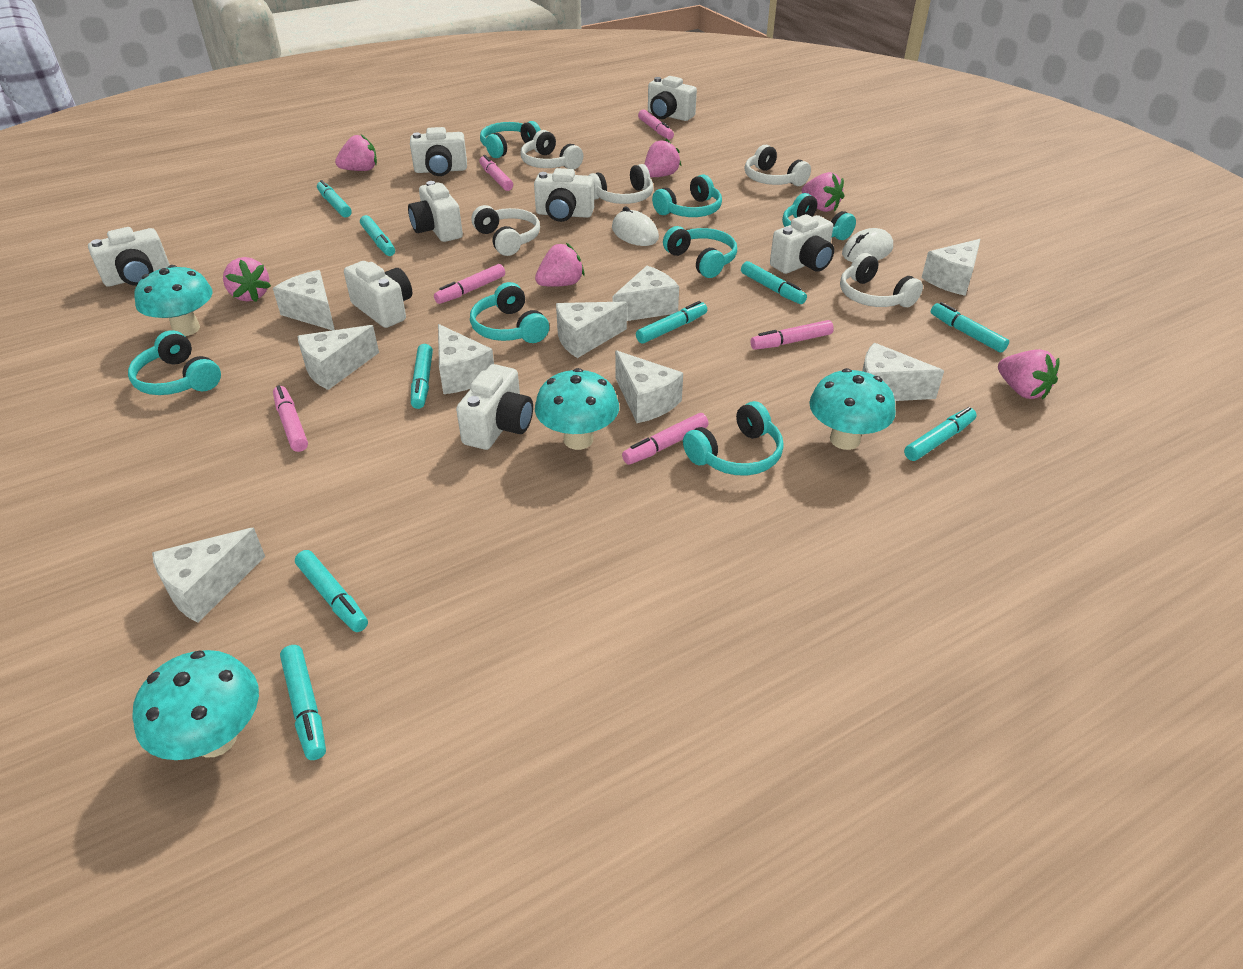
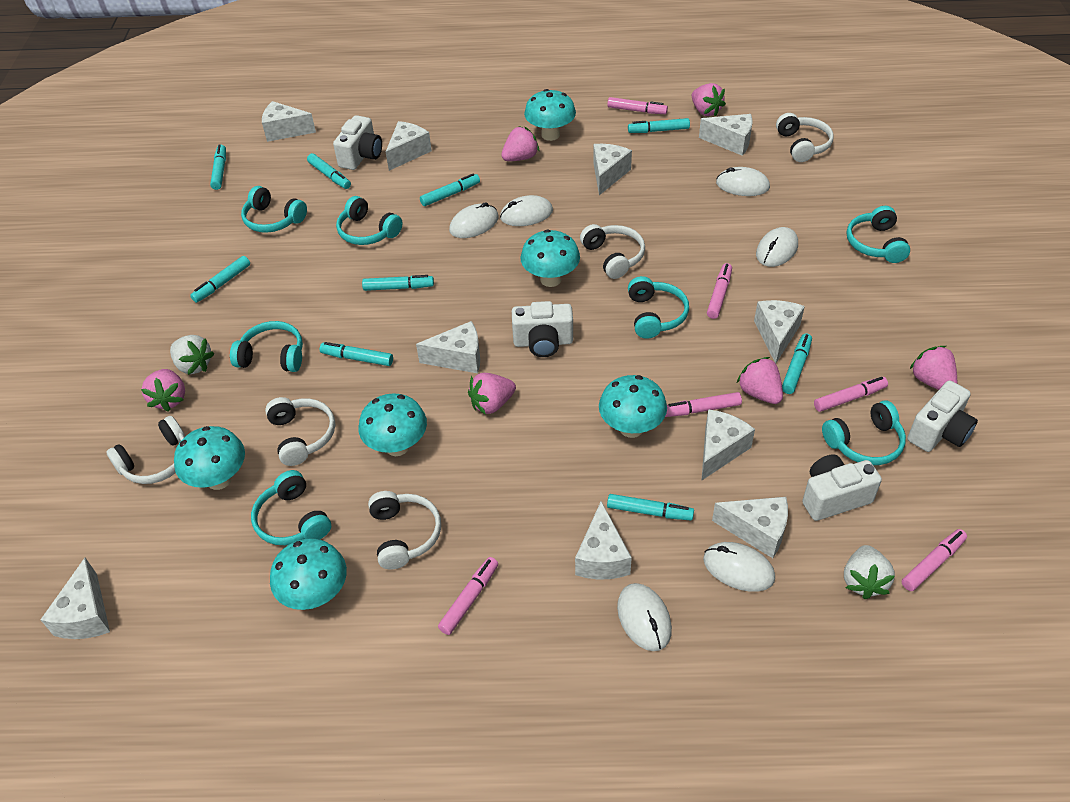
turquoise mushroom: [132,650,259,760] [134,265,212,336] [535,368,619,450] [809,368,896,450] = 4 -> [174,426,245,490] [270,538,347,610] [359,393,427,456] [521,230,580,287] [524,89,576,141] [599,375,667,438] = 6
white camera: [88,227,170,287] [344,261,412,328] [408,181,463,242] [410,127,467,176] [456,364,533,450] [534,168,594,222] [648,76,697,121] [770,214,834,274] = 8 -> [333,115,382,170] [512,301,573,357] [802,454,882,521] [907,380,978,452] = 4
white cheese: [152,528,265,623] [273,270,335,330] [297,325,379,390] [438,324,494,394] [556,301,627,358] [613,266,679,321] [615,350,683,423] [862,343,944,401] [922,239,981,296] = 9 -> [40,558,110,639] [262,101,316,142] [386,121,432,171] [416,321,480,373] [575,501,632,579] [593,144,632,195] [699,114,752,156] [701,409,755,481] [712,497,788,558] [754,300,805,363] = 10
white mouse: [612,207,659,246] [842,228,893,262] = 2 -> [449,202,499,238] [500,195,553,226] [617,583,672,651] [703,542,775,592] [716,167,770,196] [756,227,798,267] = 6
white strawberry: none = 0 -> [170,335,215,375] [844,545,895,599] = 2

